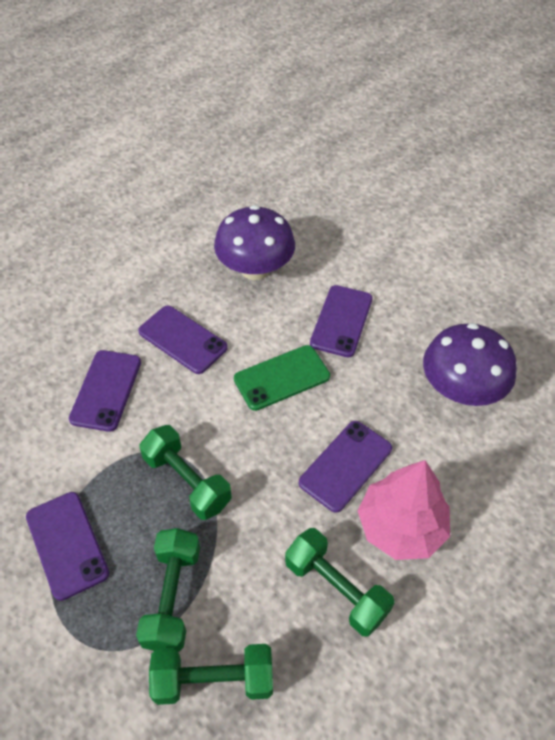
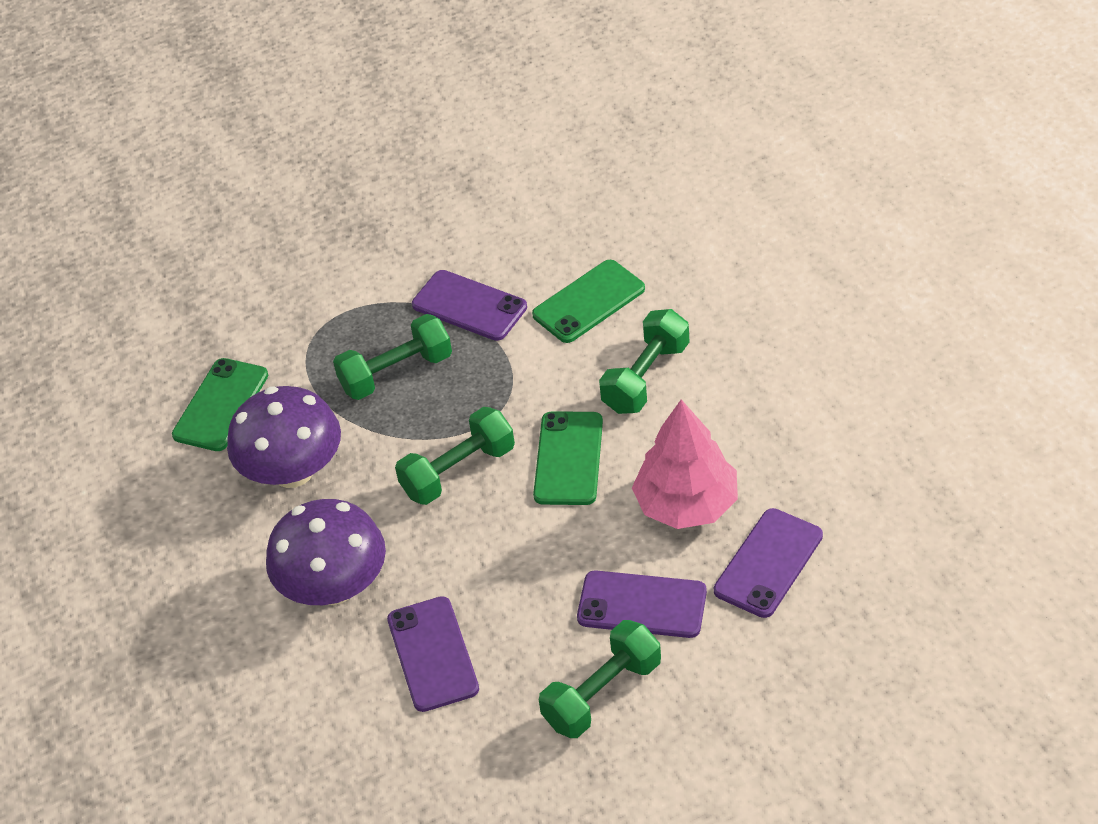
green phone: [234,345,330,411] = 1 -> [172,358,268,451] [532,260,645,343] [533,411,603,505] = 3
purple phone: [26,492,109,601] [69,350,141,432] [138,306,228,374] [299,421,392,513] [310,285,373,357] = 5 -> [387,596,479,712] [412,270,527,341] [577,571,707,638] [714,508,823,618] = 4

